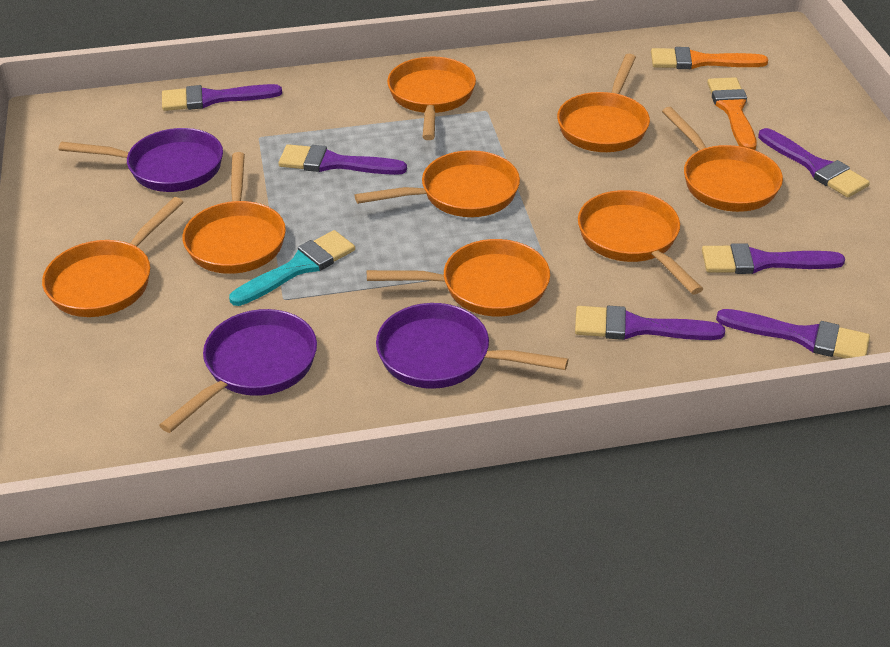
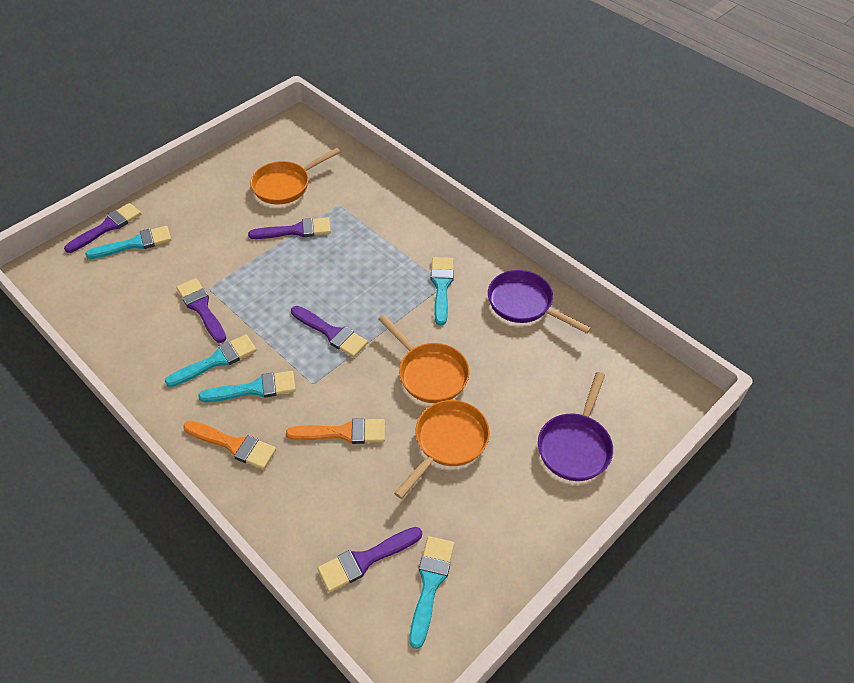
orange pan: [42,197,184,317] [182,152,286,274] [355,150,520,217] [367,239,550,316] [387,56,476,140] [557,54,650,152] [578,190,703,294] [662,107,783,212] = 8 -> [250,148,340,204] [378,315,470,403] [394,400,490,499] = 3
purple brush: [162,84,282,111] [279,144,407,175] [575,306,725,340] [702,243,845,274] [716,309,870,359] [758,128,870,197] = 6 -> [64,203,141,253] [176,278,226,343] [248,217,331,239] [291,306,368,357] [318,527,422,592] = 5
purple pan: [59,128,223,192] [159,309,317,433] [376,303,569,389] = 3 -> [488,270,591,334] [538,372,613,481] = 2
turquoise brush: [229,230,355,306] = 1 -> [85,226,171,259] [165,334,257,387] [198,371,296,402] [410,536,454,649] [431,257,454,326] = 5

